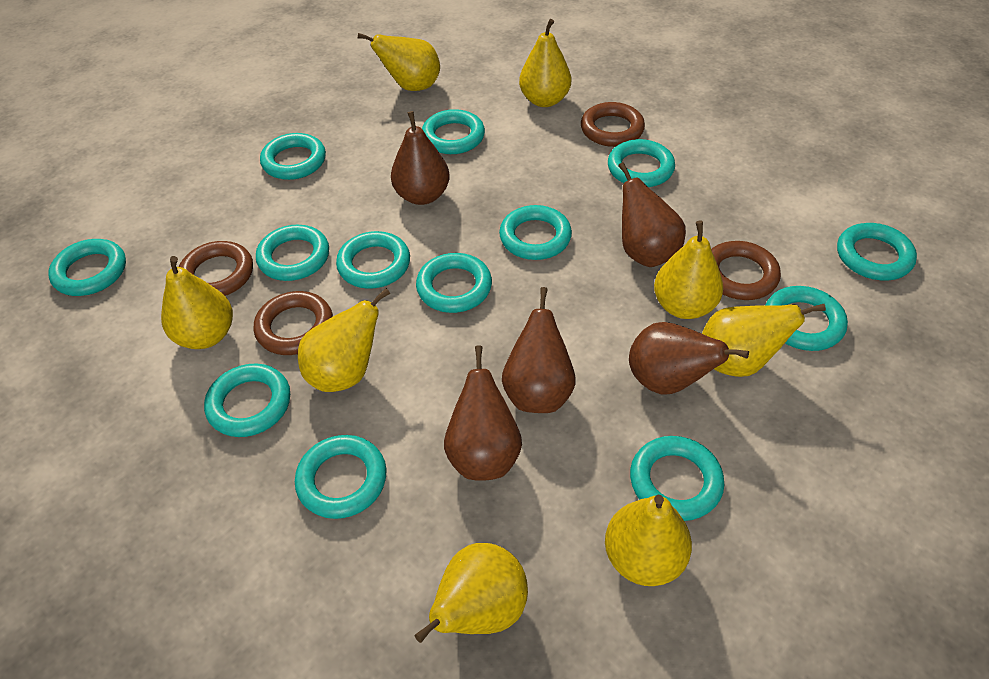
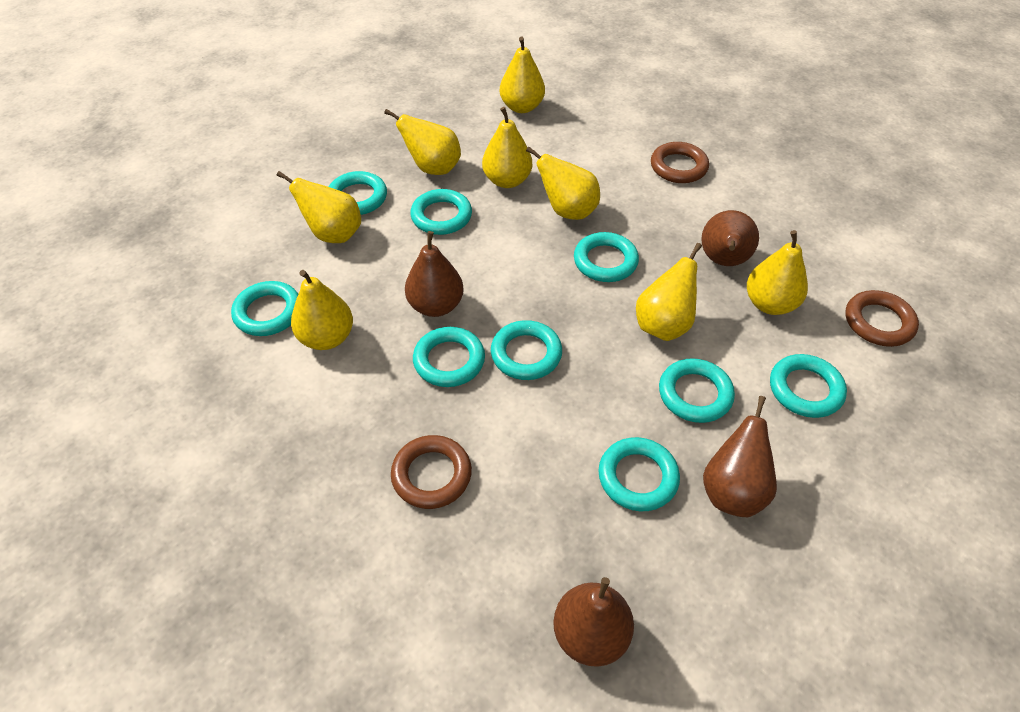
brown pear: [391,111,450,205] [444,345,522,481] [502,287,576,413] [618,162,686,267] [629,322,749,395] = 5 -> [405,231,464,317] [553,577,634,667] [701,210,759,266] [703,396,777,517] = 4
brown ring: [179,241,253,296] [254,291,333,355] [581,102,645,147] [711,241,781,300] = 4 -> [391,435,472,509] [651,142,709,183] [846,290,919,347] = 3
turquoise ring: [48,239,126,296] [204,364,290,437] [256,225,329,281] [260,133,326,180] [295,435,387,519] [336,231,410,289] [416,253,492,313] [422,109,485,154] [499,205,572,260] [608,139,675,187] [630,436,724,521] [765,286,848,351] [837,223,917,280] = 13 -> [231,281,298,336] [329,171,387,215] [410,189,472,235] [413,327,485,387] [491,320,562,380] [574,232,639,282] [599,437,680,511] [659,358,735,423] [770,354,847,418] = 9

